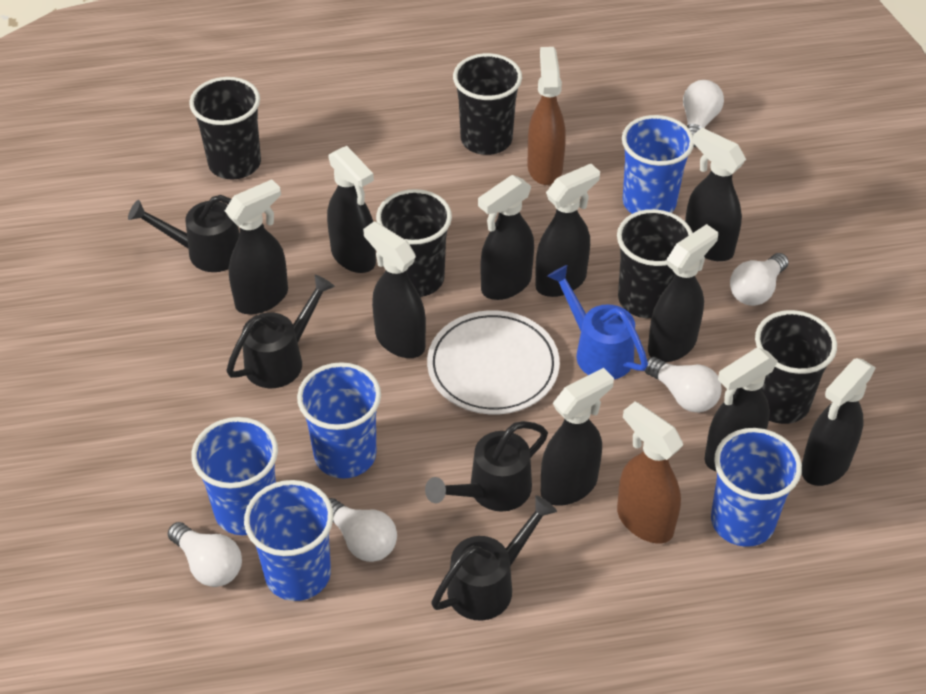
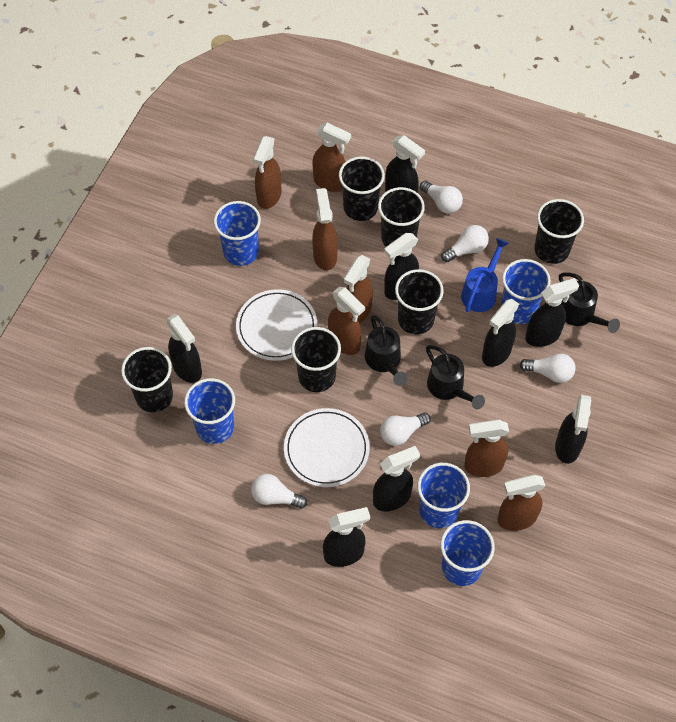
black cup: [189,77,261,179] [376,189,452,297] [453,53,522,155] [617,209,693,318] [755,310,837,424] = 5 -> [121,347,173,412] [291,327,341,392] [339,156,385,221] [378,187,425,246] [395,269,444,334] [534,199,584,264] = 6
black spray bottle: [225,179,288,315] [327,146,376,273] [363,221,426,358] [478,175,534,300] [535,164,600,297] [541,368,614,506] [648,224,718,362] [685,128,746,261] [704,348,778,472] [802,358,876,486] = 10 -> [166,314,202,383] [323,507,370,567] [373,446,420,512] [384,233,419,300] [385,135,425,192] [482,299,519,367] [525,278,579,347] [555,395,591,464] = 8
black watering can: [128,195,264,272] [226,275,335,388] [425,421,548,512] [431,495,557,621] = 4 -> [365,315,408,386] [426,345,485,409] [559,272,620,333] = 3
brown spray bottle: [527,47,566,185] [617,401,683,543] = 2 -> [253,136,282,209] [312,123,351,192] [312,188,338,271] [328,287,365,355] [344,255,373,324] [464,420,509,477] [497,475,545,531] = 7
white plate: [427,310,560,414] = 1 -> [236,289,317,361] [284,408,370,487] = 2

